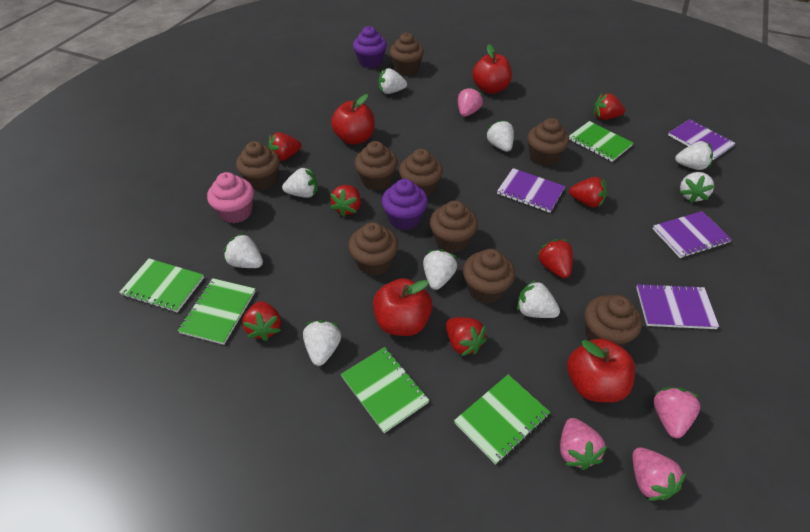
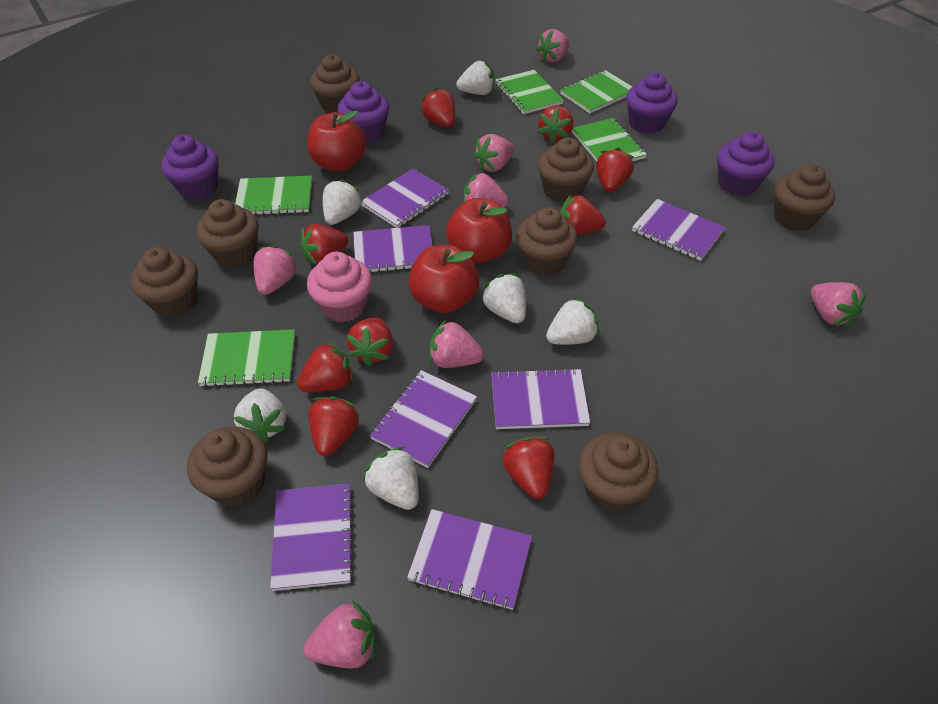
brown cupcake: [236,141,280,191] [348,222,398,276] [354,141,398,190] [390,33,424,75] [399,149,443,197] [430,201,478,253] [463,249,515,303] [527,118,569,166] [584,295,642,347] = 9 -> [131,247,198,318] [187,427,268,507] [196,199,259,268] [310,54,360,113] [516,207,578,276] [538,138,594,203] [578,432,658,513] [773,164,835,231] = 8
pink strawberry: [458,87,483,117] [560,418,607,470] [633,447,686,501] [654,387,701,438] = 4 -> [253,245,299,295] [304,600,376,668] [429,320,484,368] [463,172,509,208] [474,134,514,172] [536,29,570,63] [811,282,866,327] = 7
purple cupcake: [353,26,387,68] [382,179,428,230] = 2 -> [161,135,219,200] [338,81,389,143] [626,72,677,134] [717,131,774,196] = 4
purple notebook: [497,168,565,213] [636,283,719,329] [652,211,732,258] [668,119,736,160] = 4 -> [270,484,354,591] [353,225,432,273] [361,168,449,228] [370,370,477,468] [407,509,532,610] [491,368,590,429] [632,199,725,261] = 7
red apple: [331,94,374,145] [373,278,433,336] [472,44,512,94] [567,338,635,403] = 4 -> [307,110,366,172] [409,245,479,313] [446,198,512,263] = 3
red strawberry: [242,301,281,341] [268,132,301,161] [330,185,361,217] [446,317,487,356] [537,239,573,278] [569,177,607,208] [594,93,625,120] = 7 -> [297,341,354,392] [300,224,349,265] [308,397,360,456] [347,317,393,366] [421,88,455,127] [502,437,555,499] [538,106,573,143] [560,194,606,235] [596,147,634,192] = 9
white strawberry: [223,233,263,268] [282,167,318,198] [303,320,341,366] [379,68,407,94] [423,249,457,290] [486,120,514,152] [517,280,560,318] [675,141,713,170] [680,172,714,203] = 9 -> [234,388,286,443] [323,179,363,225] [364,447,419,510] [456,61,495,95] [481,273,526,323] [546,297,599,345] = 6

